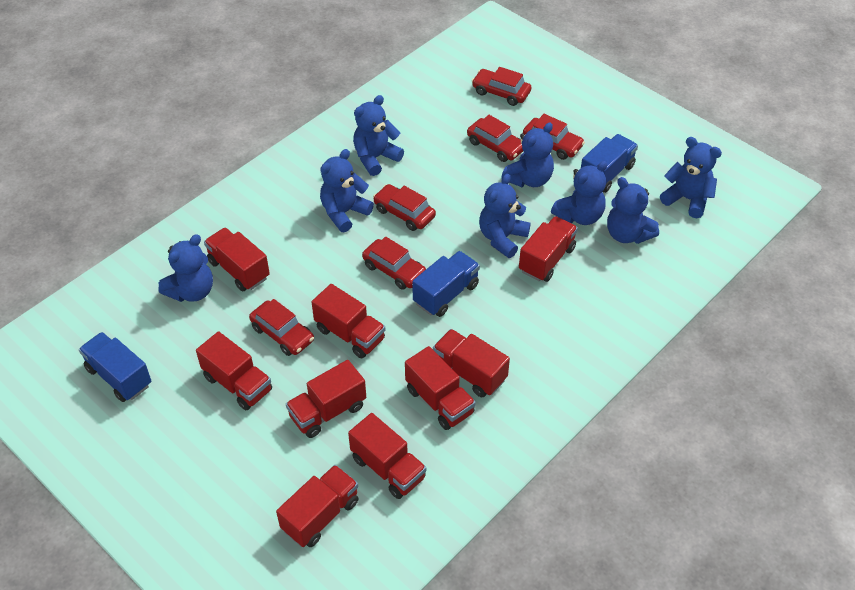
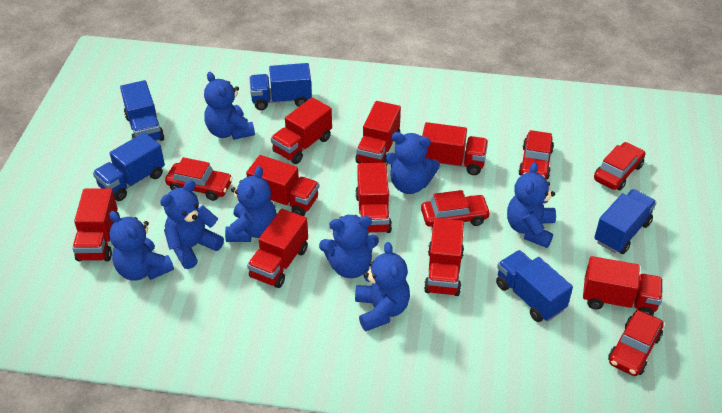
blue truck: [79,332,152,402] [412,251,480,317] [581,134,638,193] = 3 -> [93,132,165,201] [120,80,164,141] [249,63,312,110] [496,250,573,322] [594,189,657,254] = 5
red car: [249,299,314,356] [362,237,426,290] [373,184,436,231] [467,115,523,162] [472,67,532,106] [523,114,585,160] = 6 -> [165,157,233,201] [421,190,491,228] [518,130,554,180] [594,142,645,190] [608,310,664,376] = 5

